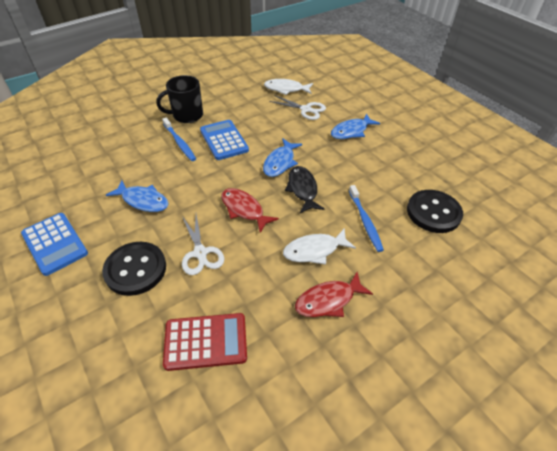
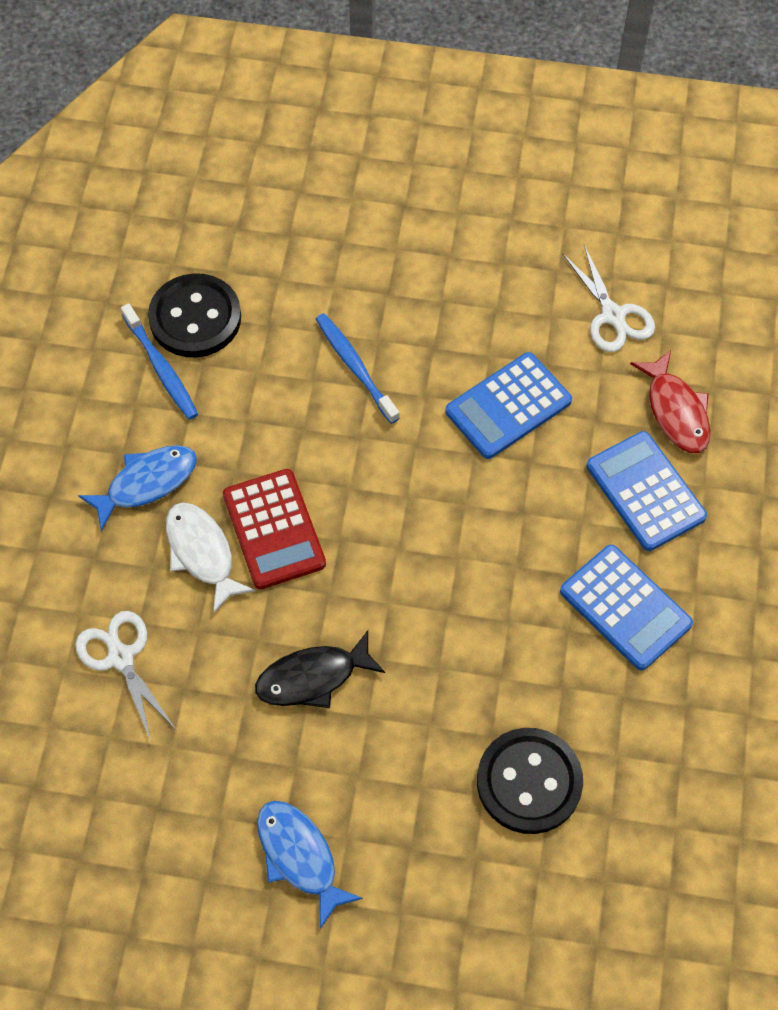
black mug: [156,75,203,123] = 1 -> none = 0
blue calculator: [21,213,88,276] [200,120,249,160] = 2 -> [445,352,572,459] [560,545,693,670] [587,431,707,551] = 3
blue fish: [106,180,169,212] [263,138,302,177] [331,113,380,139] = 3 -> [78,445,197,531] [257,801,363,929] = 2
red fish: [221,188,279,233] [295,272,373,317] = 2 -> [630,350,711,453] = 1
white fish: [264,79,313,95] [283,228,356,265] = 2 -> [166,502,255,614] = 1

